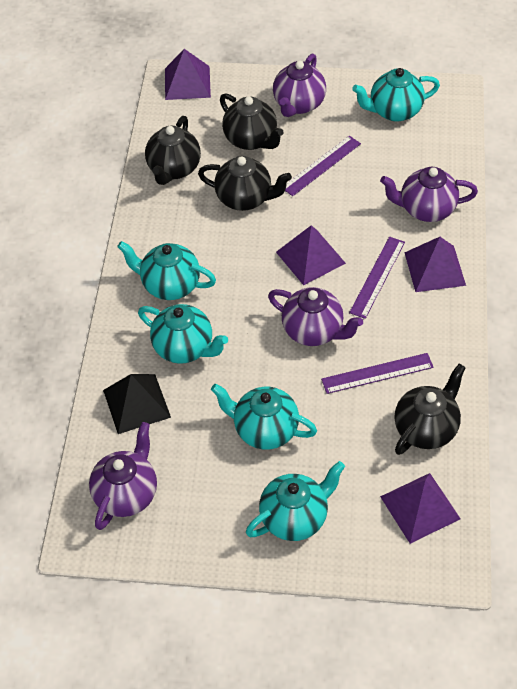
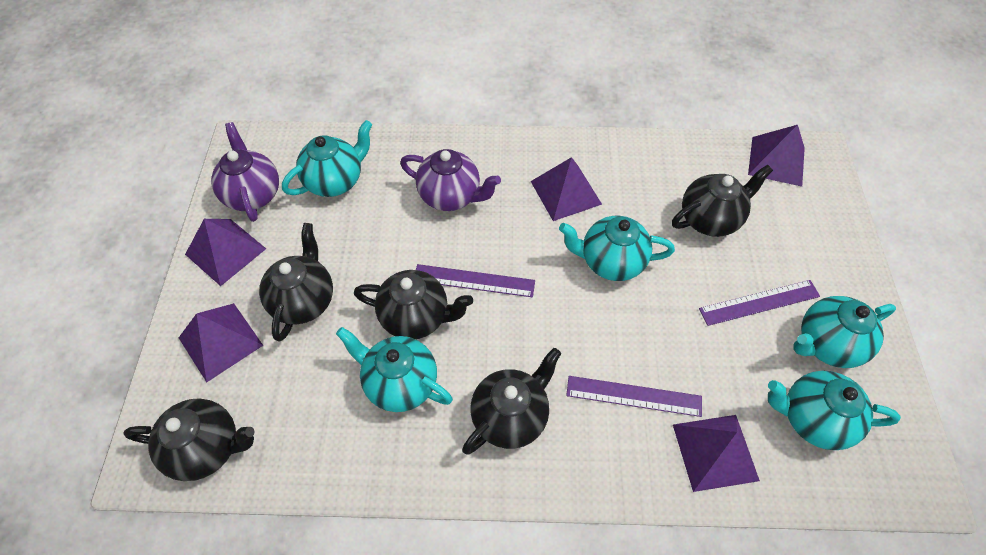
black pyramid: [103,374,171,434] = 1 -> none = 0
black teapot: [145,116,201,185] [198,156,292,211] [220,93,284,150] [395,364,466,455] = 4 -> [124,398,255,481] [259,223,333,342] [354,270,473,339] [462,348,561,455] [672,165,773,237] = 5
purple pyramid: [165,49,211,100] [276,225,346,285] [380,473,460,544] [404,237,466,292] = 4 -> [179,303,263,382] [185,219,266,286] [531,157,602,221] [673,415,760,492] [748,125,805,187] = 5
purple teapot: [89,422,157,530] [268,287,363,346] [273,54,326,117] [380,167,478,222] = 4 -> [211,122,279,222] [400,149,501,211] = 2

